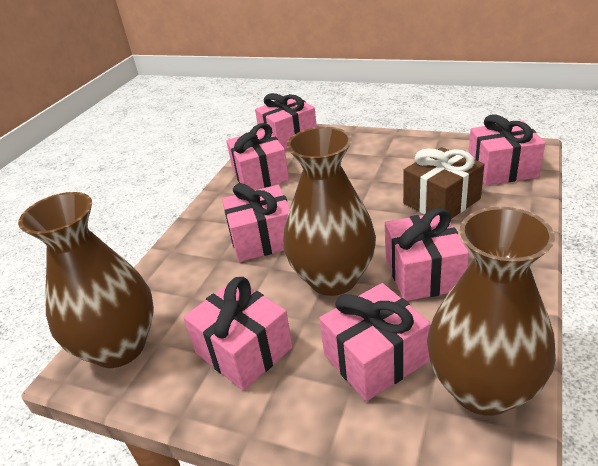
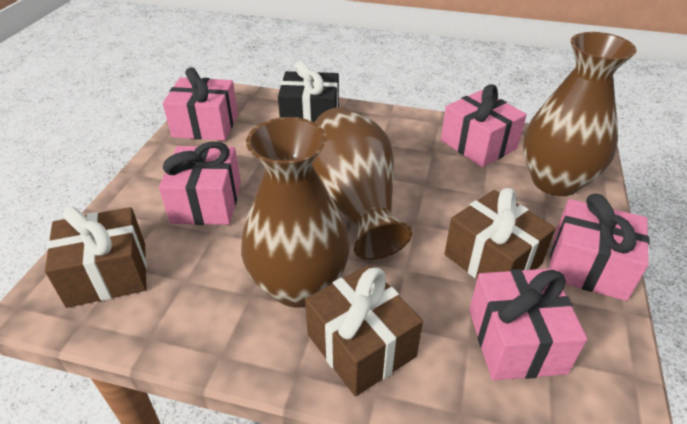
black gift: none = 0 -> [278,61,339,122] = 1
brown gift: [403,147,484,219] = 1 -> [45,206,147,308] [305,265,423,396] [444,188,556,279] = 3
pink gift: [183,277,293,391] [222,183,290,262] [226,123,289,190] [255,93,317,150] [319,283,431,401] [385,208,469,301] [469,114,545,185] = 7 -> [159,142,241,225] [163,67,238,141] [441,84,527,167] [469,268,587,380] [549,194,649,301] = 5

